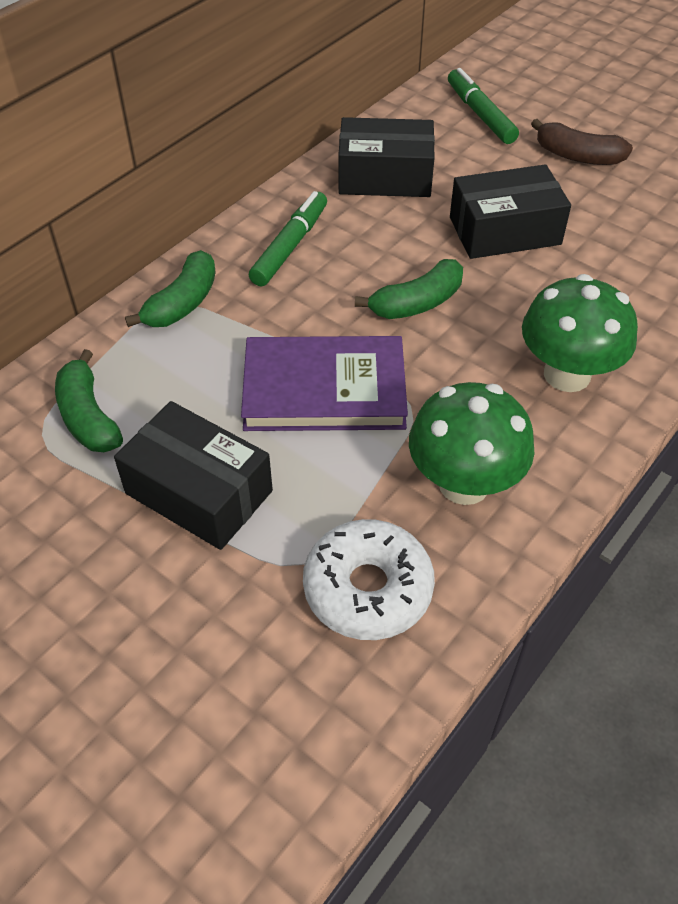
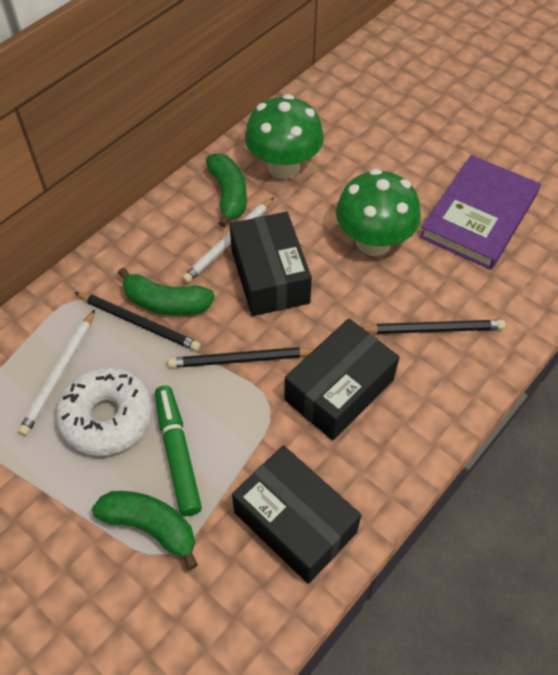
black pencil: none = 0 -> [75,292,201,351] [168,347,314,368] [362,320,506,334] = 3
brown banana: [531,119,633,165] = 1 -> none = 0
green marker: [249,191,327,287] [448,68,519,144] = 2 -> [155,386,202,516] = 1
white pencil: none = 0 -> [18,309,95,436] [182,197,274,283] = 2

